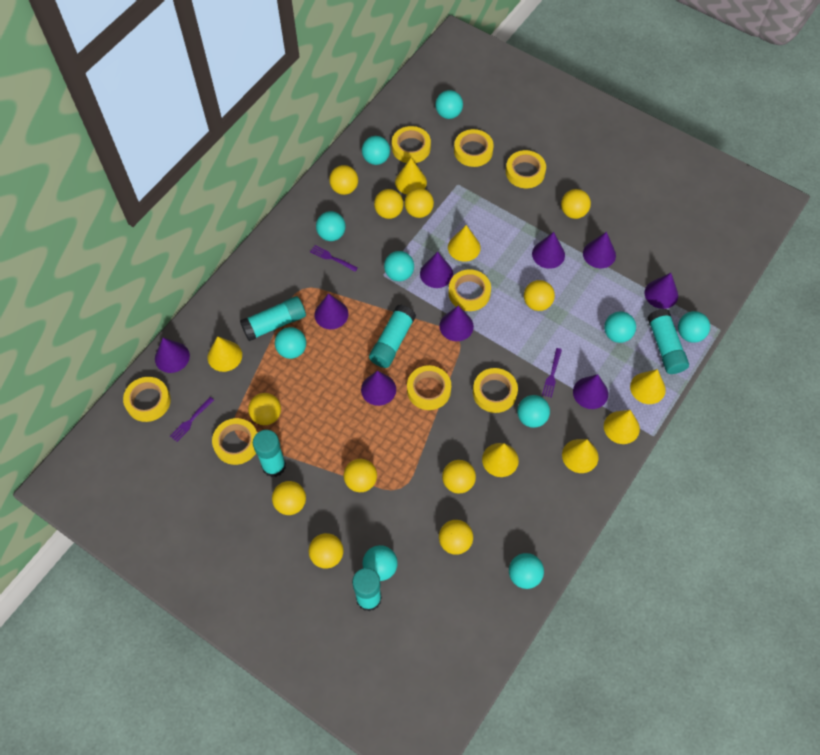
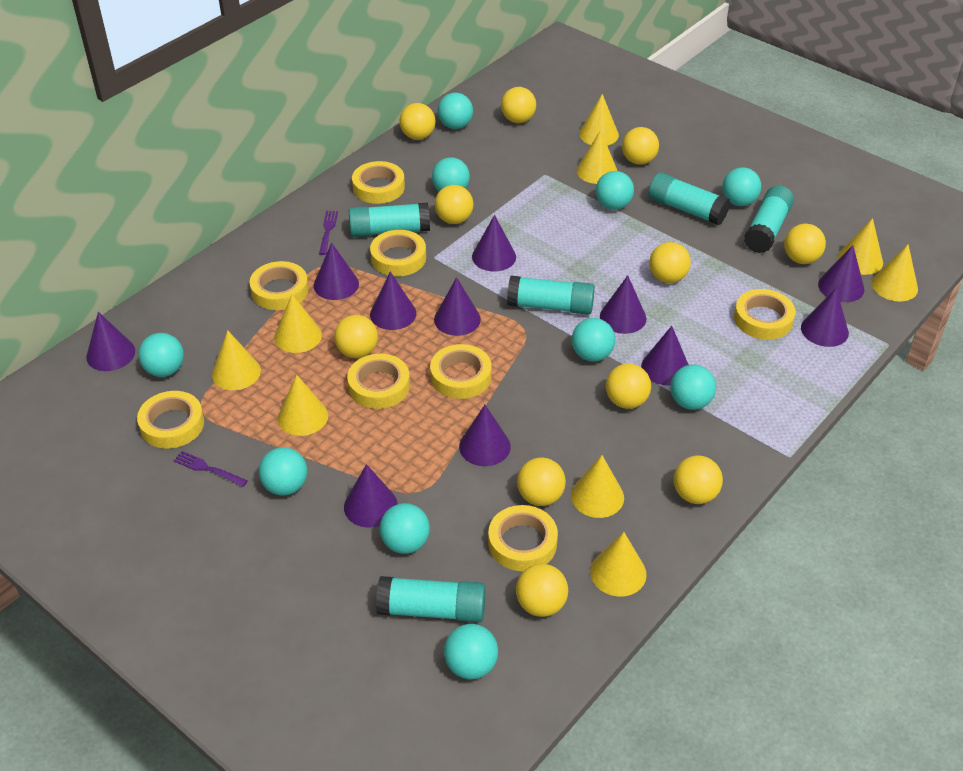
purple cone: [155,338,190,373] [314,293,348,329] [361,371,396,406] [420,252,453,288] [439,306,474,341] [532,232,565,269] [573,374,608,409] [583,232,616,268] [644,273,678,309] = 9 -> [86,312,135,371] [314,242,359,300] [344,464,398,528] [370,272,416,330] [434,277,481,336] [459,405,511,466] [472,215,516,271] [600,275,646,334] [641,326,689,386] [801,288,849,347] [818,245,864,302] = 11
purple fork: [170,397,214,442] [310,245,358,272] [542,348,562,398] = 3 -> [173,451,248,487] [319,211,338,255] = 2
yellow cone: [207,336,242,372] [395,158,427,195] [448,225,481,262] [482,443,519,477] [562,439,599,473] [604,410,640,444] [630,369,666,404] = 7 -> [212,330,261,390] [274,294,322,353] [278,375,328,436] [571,455,624,518] [577,130,617,184] [579,94,619,146] [590,532,647,597] [838,218,883,275] [872,244,918,301] = 9

